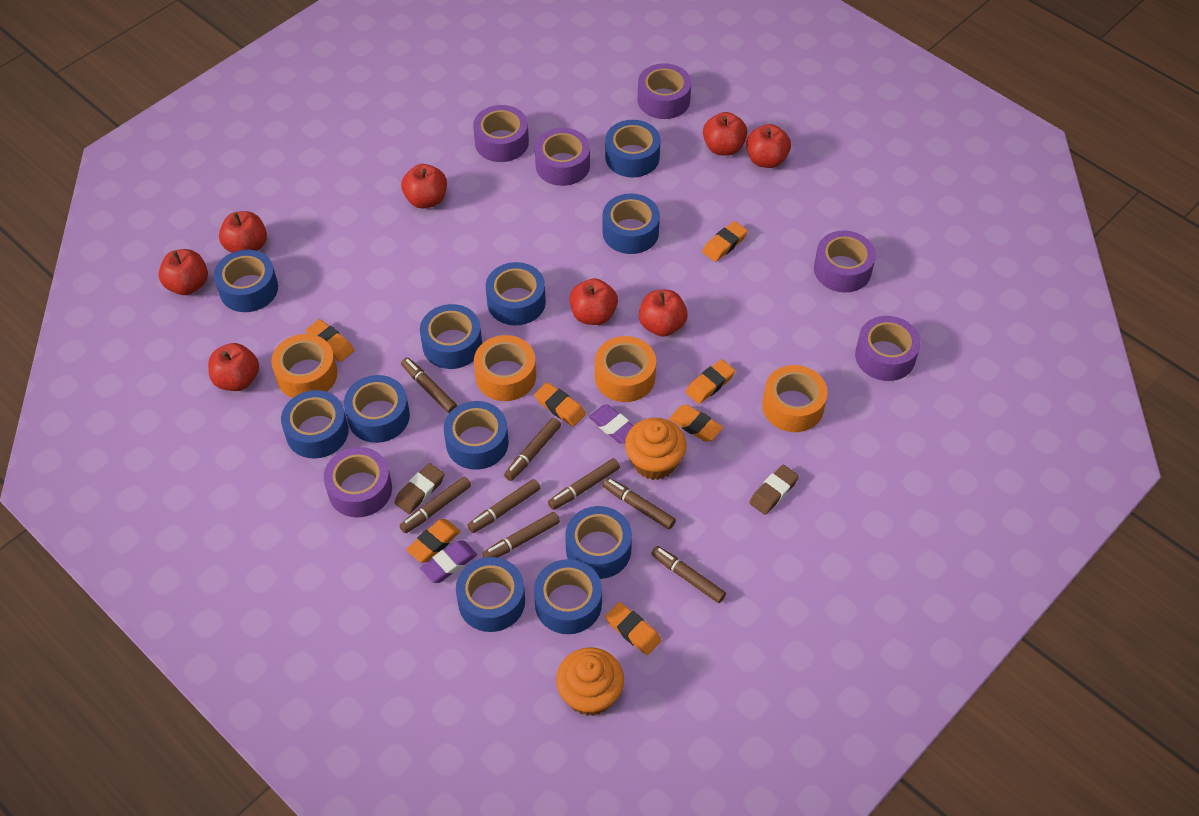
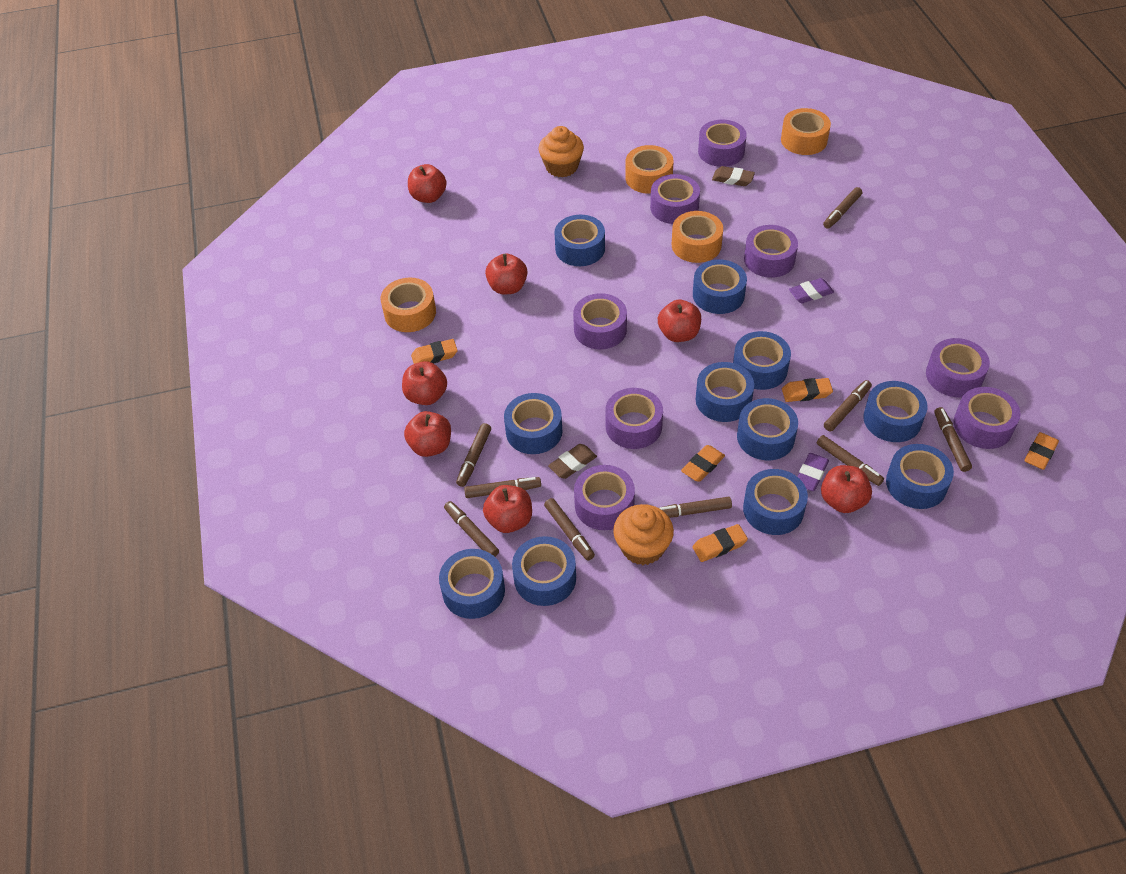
brown marker: [399,477,471,533] [401,358,457,413] [467,479,540,533] [482,512,560,558] [504,418,561,481] [548,458,620,510] [602,477,676,529] [651,546,726,603] = 8 -> [444,501,499,557] [456,423,491,487] [464,477,541,498] [544,498,595,561] [659,497,732,518] [817,435,884,486] [823,187,862,229] [824,380,872,431] [934,407,972,472] = 9
orange eraser: [306,319,354,362] [406,519,460,563] [534,382,586,427] [605,602,662,655] [669,405,723,442] [686,359,735,404] [702,221,748,262] = 7 -> [411,339,458,364] [681,445,725,482] [693,524,748,562] [782,378,833,402] [1024,432,1059,470] = 5
purple tape: [324,447,392,518] [473,105,529,162] [535,128,590,186] [638,63,691,119] [814,230,876,293] [855,316,921,381] = 6 -> [573,293,627,349] [574,465,635,530] [605,388,663,449] [650,174,700,224] [698,119,747,167] [744,225,798,278] [926,338,990,397] [953,387,1021,449] = 8
red apple: [159,249,208,295] [208,343,259,391] [219,211,267,253] [401,164,447,209] [570,278,618,325] [639,290,688,337] [703,112,747,156] [746,124,791,168] = 8 -> [402,361,447,405] [404,411,451,457] [408,164,447,203] [483,485,532,533] [485,253,527,294] [658,300,701,342] [821,465,872,513] = 7

